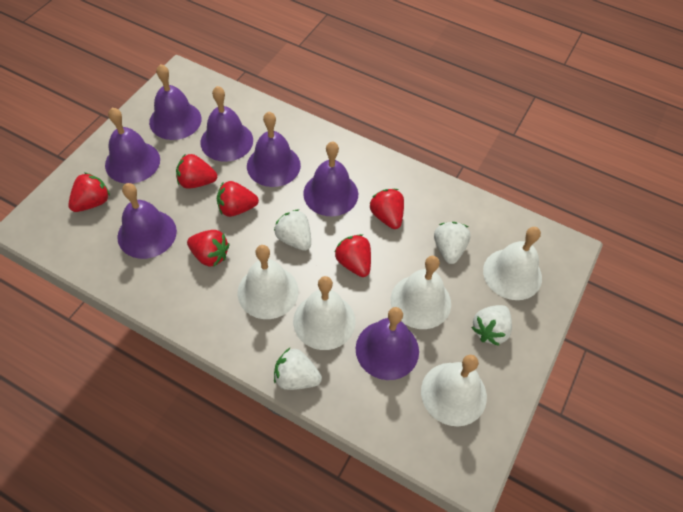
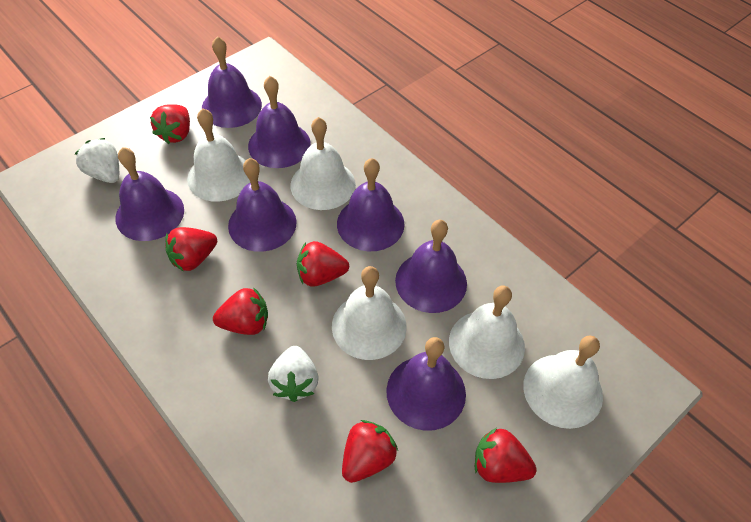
white strawberry: [274,209,311,251] [274,348,322,390] [434,222,471,264] [471,305,512,346] = 4 -> [75,138,119,183] [268,346,319,402] = 2

